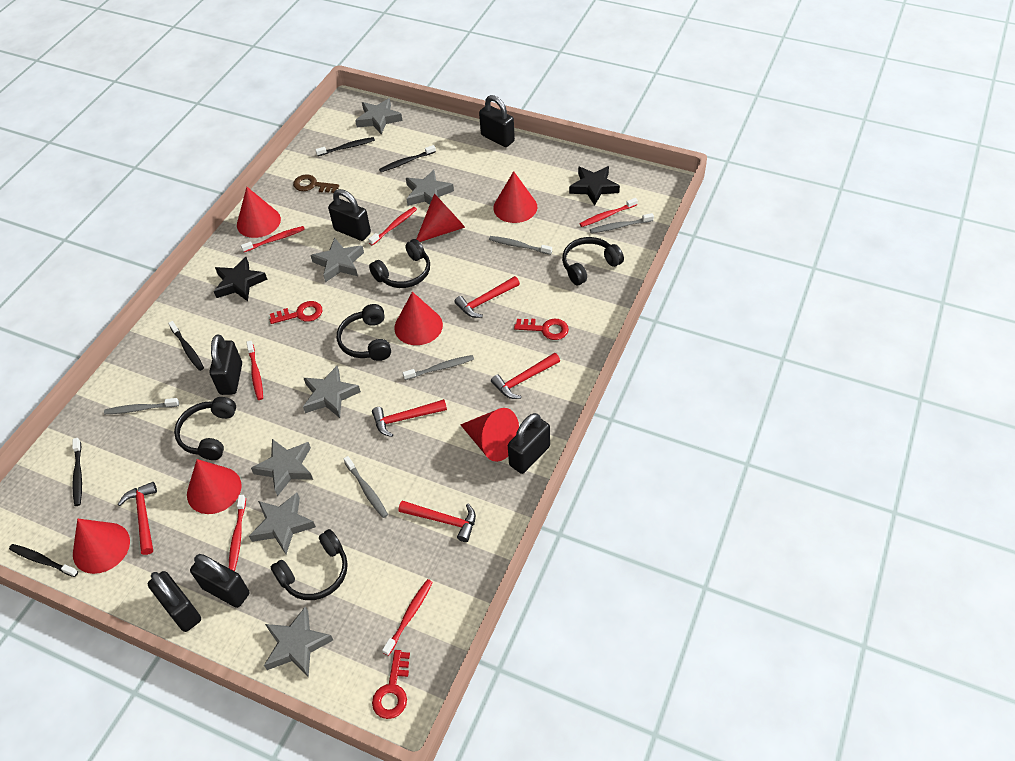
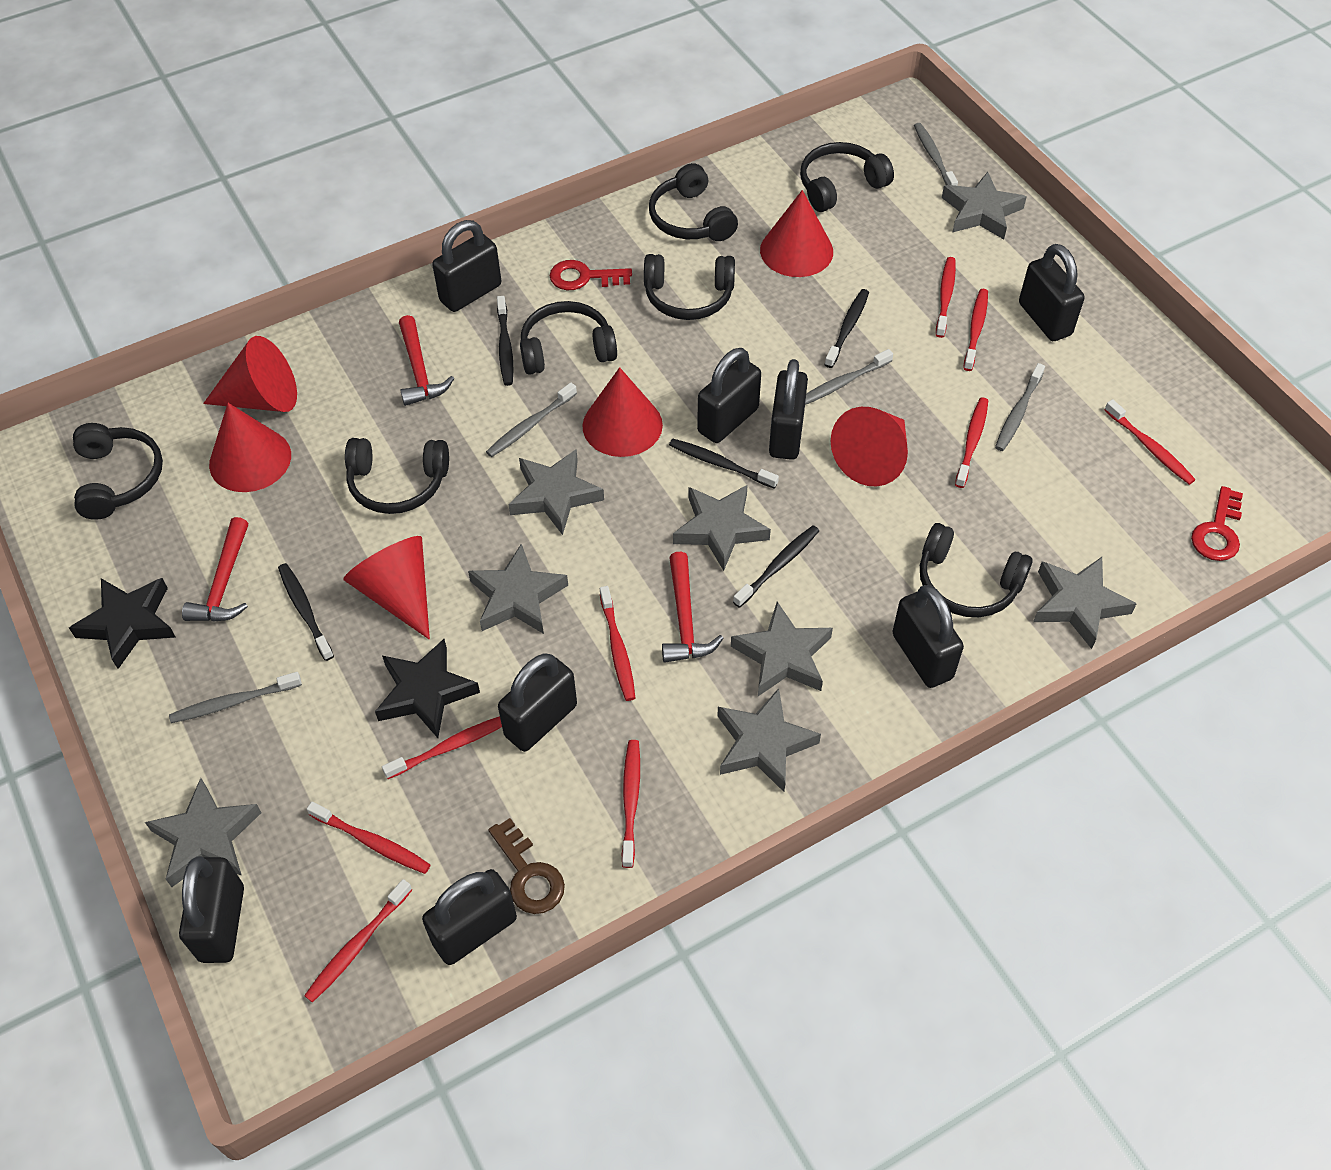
black headphones: [174,397,236,460] [271,529,348,600] [337,304,391,361] [369,239,430,288] [562,237,624,285] = 5 -> [73,423,163,520] [345,438,449,514] [520,301,617,375] [644,254,735,320] [649,163,738,241] [800,142,894,212] [920,523,1033,617] = 7
black padlock: [148,571,201,632] [190,554,249,608] [209,335,242,395] [328,189,371,241] [479,95,515,147] [508,413,550,474] = 6 -> [179,856,244,963] [422,869,517,965] [432,220,501,312] [498,654,577,752] [697,348,761,443] [769,359,808,460] [892,585,964,688] [1019,244,1085,341] = 8
grey star: [249,493,316,554] [251,439,313,496] [264,606,333,678] [303,366,361,418] [310,237,364,282] [355,98,403,134] [406,169,454,206] = 7 -> [145,778,262,887] [468,544,568,634] [508,449,604,535] [673,485,771,571] [717,688,821,792] [731,602,833,696] [942,172,1027,239] [1033,557,1137,649] = 8
red cone: [73,519,130,574] [187,459,242,514] [237,187,281,238] [394,292,443,345] [417,194,465,242] [460,408,519,462] [493,171,537,223] = 7 -> [203,336,297,412] [209,403,291,492] [343,536,430,639] [582,367,663,457] [760,190,833,277] [831,407,908,487] = 6
red hammer: [118,482,157,555] [372,399,447,437] [398,501,476,542] [454,276,520,318] [491,353,560,399] = 5 -> [182,517,248,621] [399,315,454,406] [662,552,723,663] = 3
red key: [270,301,322,324] [372,650,410,719] [514,319,569,340] = 3 -> [550,260,632,290] [1191,486,1243,561] = 2
red toothbrush: [229,495,246,571] [241,226,305,252] [246,341,263,400] [368,207,417,246] [382,579,433,656] [580,198,638,227] = 6 -> [304,879,412,1003] [307,802,431,874] [382,716,502,779] [600,586,635,701] [622,740,640,868] [936,257,956,338] [955,398,988,488] [963,289,988,371] [1105,399,1196,485] = 9

